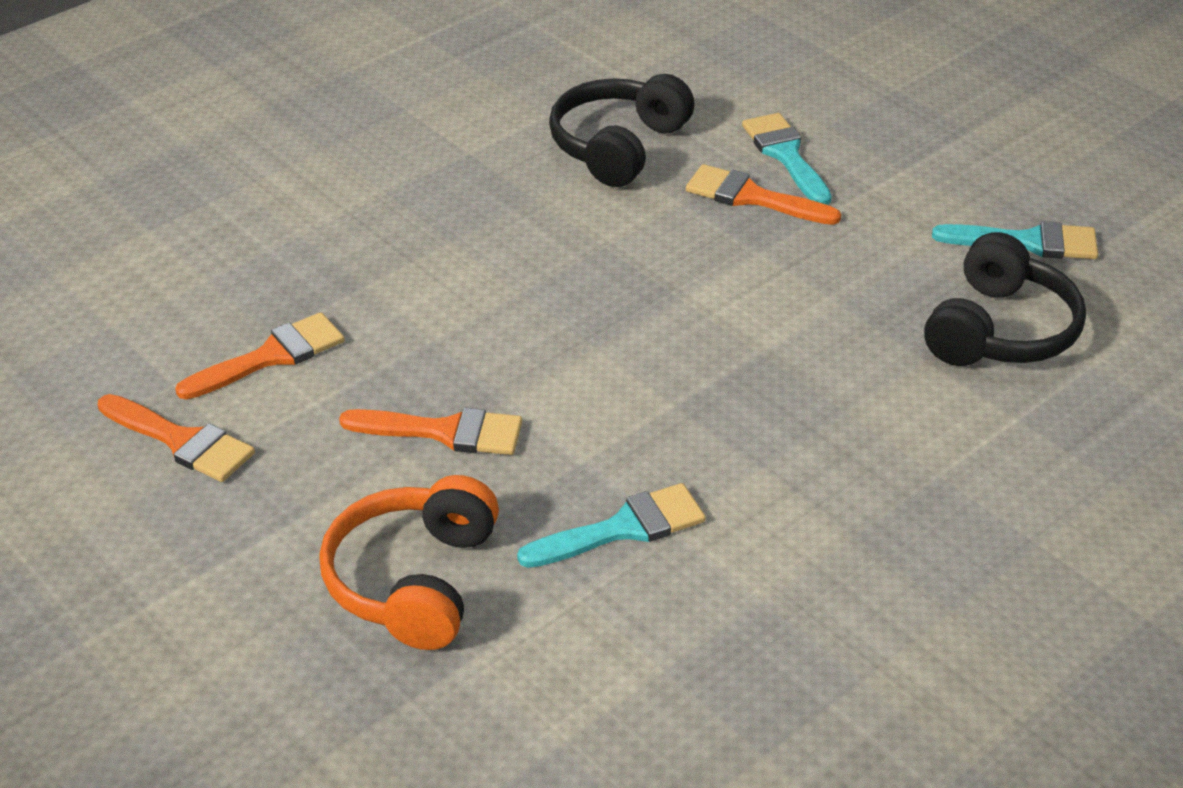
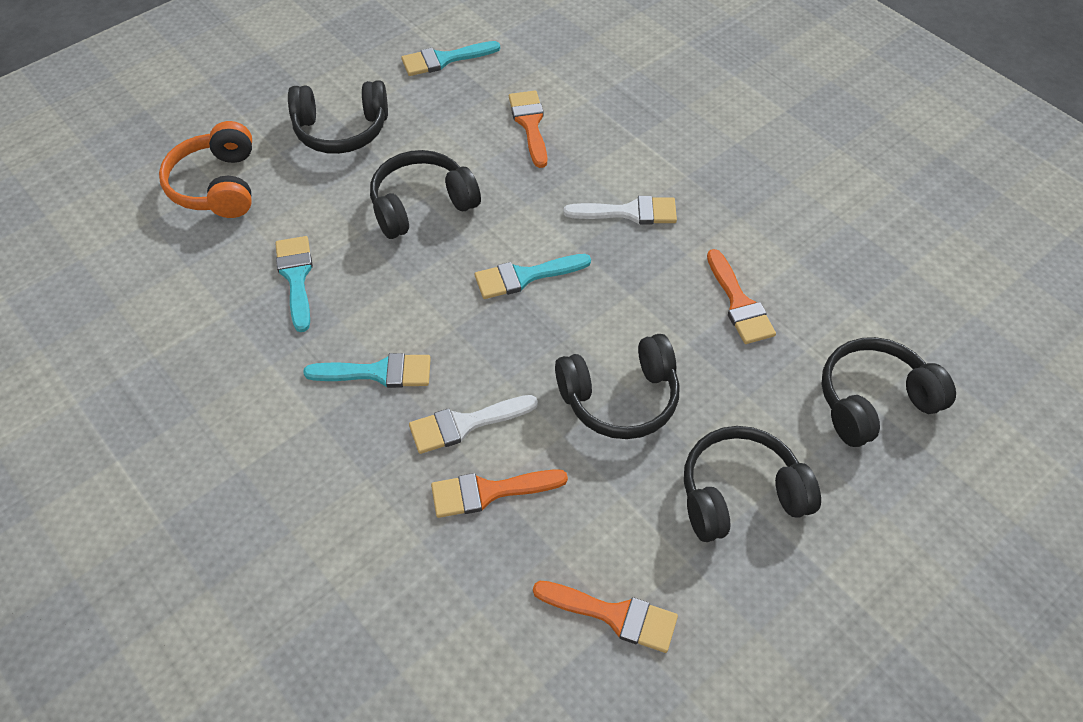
black headphones: [549,74,695,187] [924,232,1086,366] = 2 -> [288,80,388,154] [370,150,481,239] [555,334,680,439] [684,426,821,542] [821,337,956,447] = 5
turquoise brush: [517,483,706,568] [742,113,832,205] [932,221,1098,259] = 3 -> [275,236,313,332] [303,353,431,388] [401,41,500,76] [475,254,591,299] = 4
white brush: none = 0 -> [409,395,538,454] [564,196,677,224] = 2

